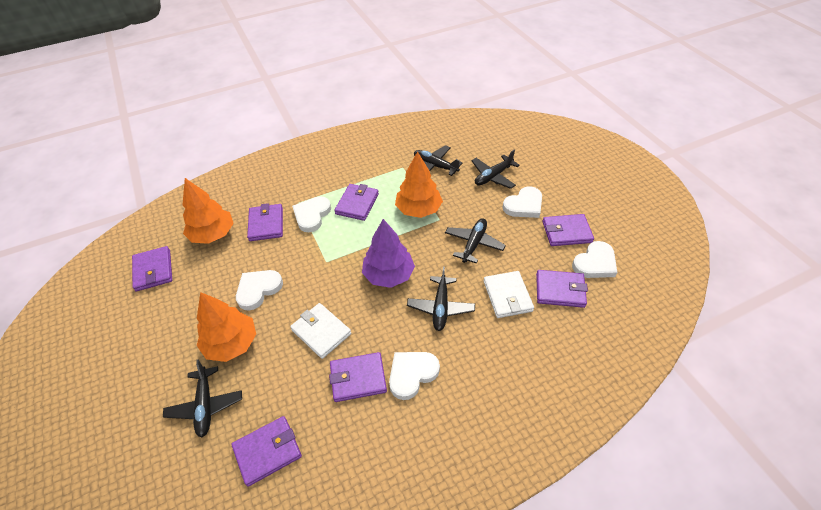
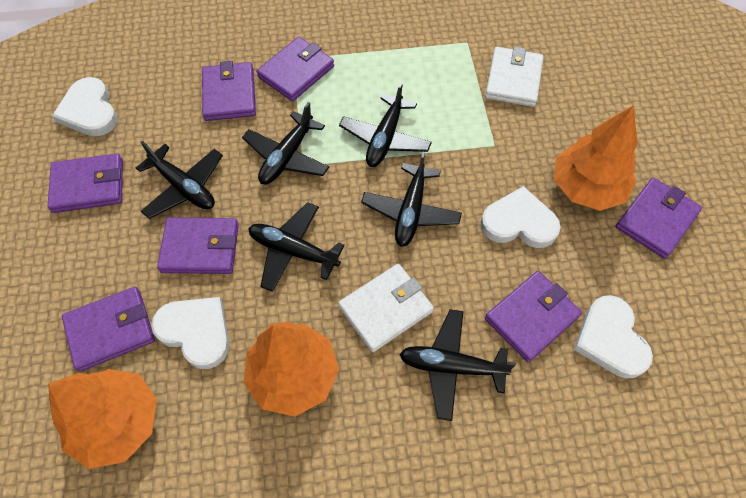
black plane: [163,360,242,438] [407,267,475,331] [414,145,462,176] [445,218,506,264] [471,150,520,189] = 5 -> [136,141,223,219] [242,102,329,184] [248,202,345,292] [339,82,432,167] [361,152,462,247] [399,309,516,421] = 6
purple tree: [362,219,415,288] = 1 -> none = 0
white heart: [236,270,283,311] [292,196,331,232] [389,352,440,400] [503,186,542,218] [572,241,618,278] = 5 -> [52,77,118,136] [151,297,229,369] [481,186,561,248] [573,295,653,378] = 4

